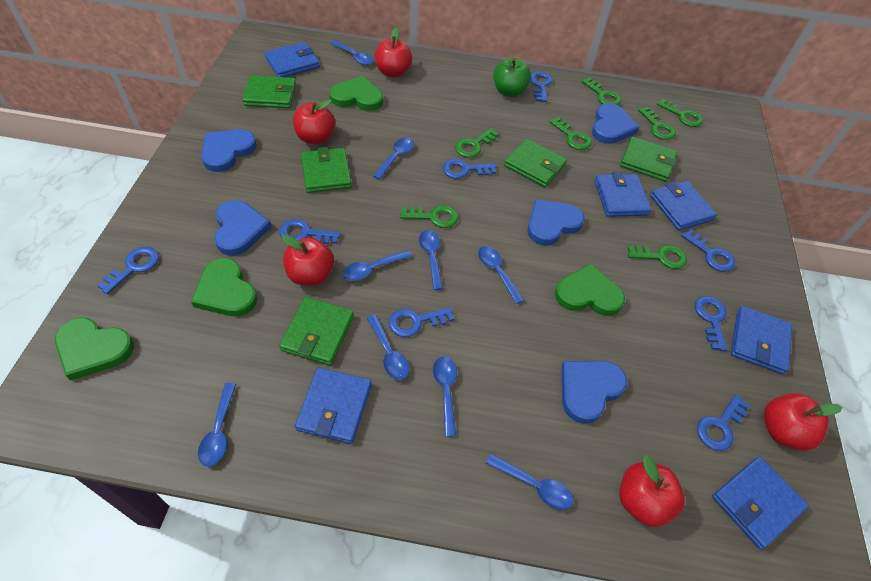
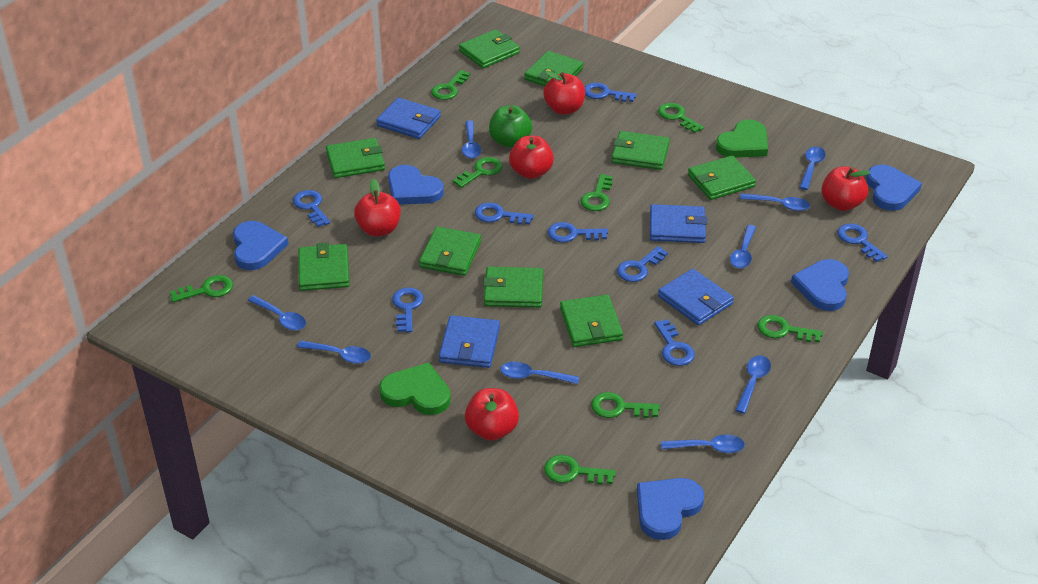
blue wallet: [264,42,320,77] [295,368,372,444] [594,172,651,217] [650,181,717,231] [712,456,809,549] [731,306,792,374] = 6 -> [376,98,441,139] [439,315,500,368] [650,204,707,243] [658,269,734,325] = 4
green heart: [55,318,134,381] [191,258,257,316] [329,76,383,111] [555,264,625,316] = 4 -> [379,362,451,415] [716,119,768,158] = 2
green key: [400,205,458,228] [455,128,499,158] [549,117,592,150] [582,77,621,105] [628,245,687,269] [638,107,676,140] [657,99,703,127] = 7 -> [170,275,233,302] [431,70,470,100] [453,157,503,188] [544,455,616,485] [581,174,613,211] [591,392,660,418] [658,103,704,133] [757,315,823,343] = 8
green wallet: [242,75,296,108] [279,297,354,366] [301,147,352,193] [504,139,567,187] [620,137,677,182] = 5 -> [298,242,350,291] [326,138,385,178] [419,227,481,276] [459,29,520,68] [483,267,543,308] [524,51,583,86] [560,295,623,347] [611,131,670,170] [688,155,756,200] = 9

